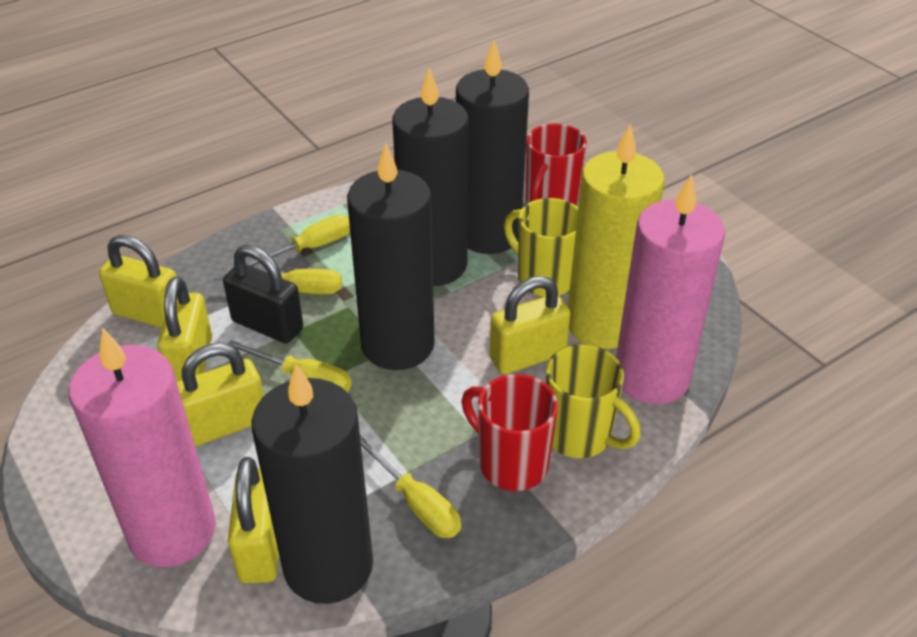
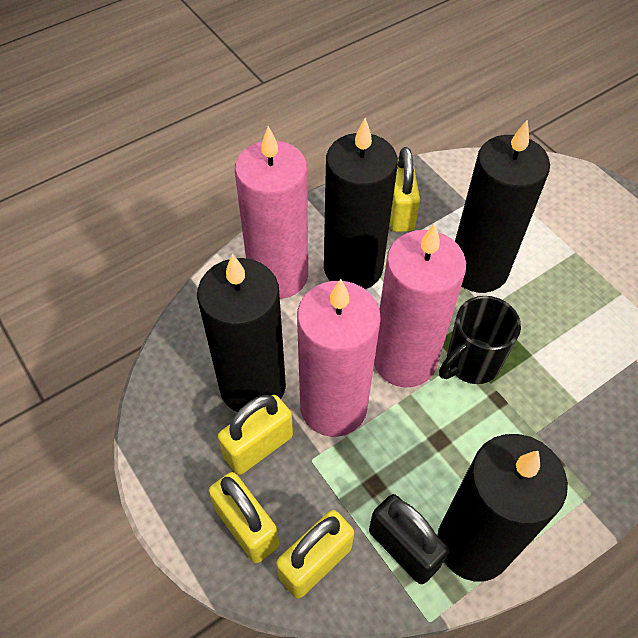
black mug: none = 0 -> [439,296,521,384] = 1
pink candle: [69,328,216,567] [616,174,725,404] = 2 -> [235,126,308,299] [297,279,381,437] [374,223,466,387] = 3
red mug: [462,374,558,491] [526,123,587,206] = 2 -> none = 0
yellow candle: [568,124,664,349] = 1 -> none = 0
yellow mug: [504,198,578,297] [546,344,641,458] = 2 -> none = 0
yellow padlock: [99,235,176,328] [157,277,212,382] [177,343,264,446] [228,457,279,584] [490,276,571,375] = 5 -> [209,472,279,563] [218,395,293,475] [276,510,354,598] [390,147,420,232] = 4
yellow screwdriver: [213,269,342,294] [228,340,352,393] [246,215,350,266] [360,435,461,538] = 4 -> none = 0

